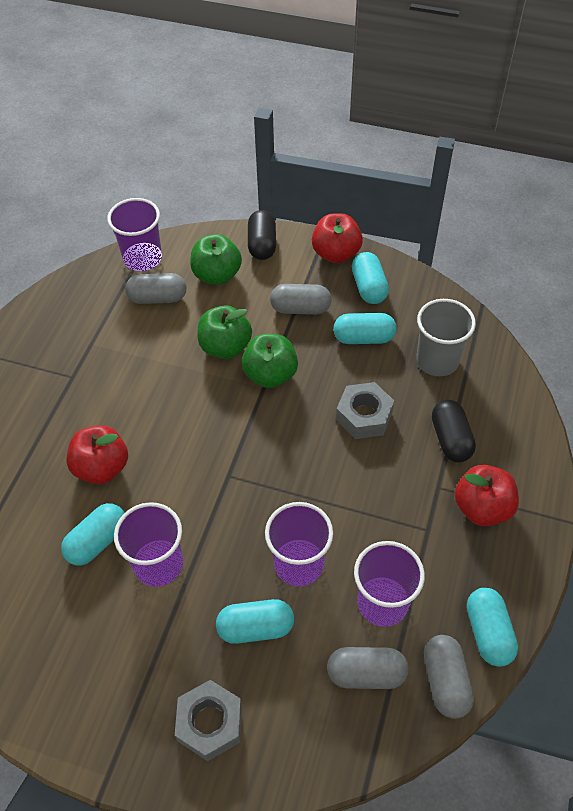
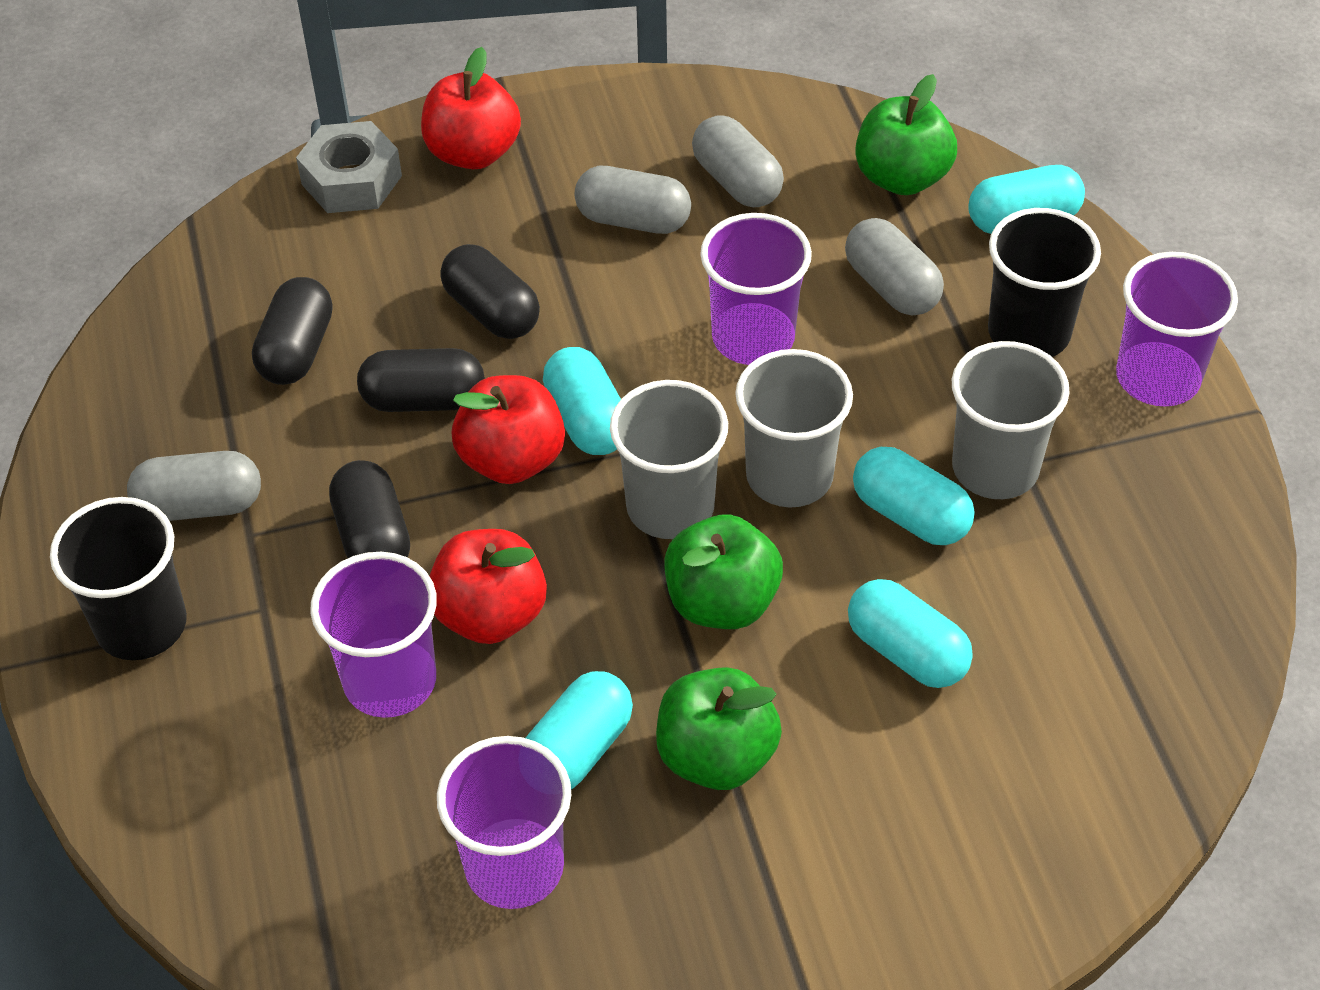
black capsule: [248,210,276,260] [432,400,476,462] = 2 -> [252,277,332,385] [329,460,410,558] [357,348,485,412] [440,244,540,339] = 4
black cup: none = 0 -> [50,497,187,660] [988,208,1101,357] = 2
grey cup: [416,299,476,377] = 1 -> [610,380,728,539] [735,349,853,508] [952,341,1070,499] = 3
grey nut: [175,680,242,761] [336,382,394,439] = 2 -> [296,121,402,213] = 1

